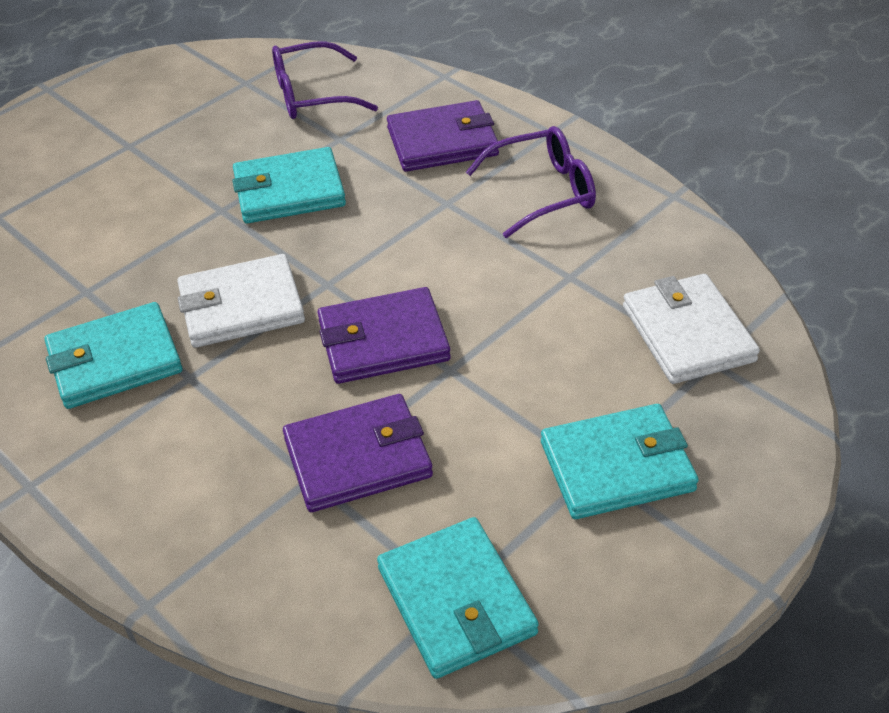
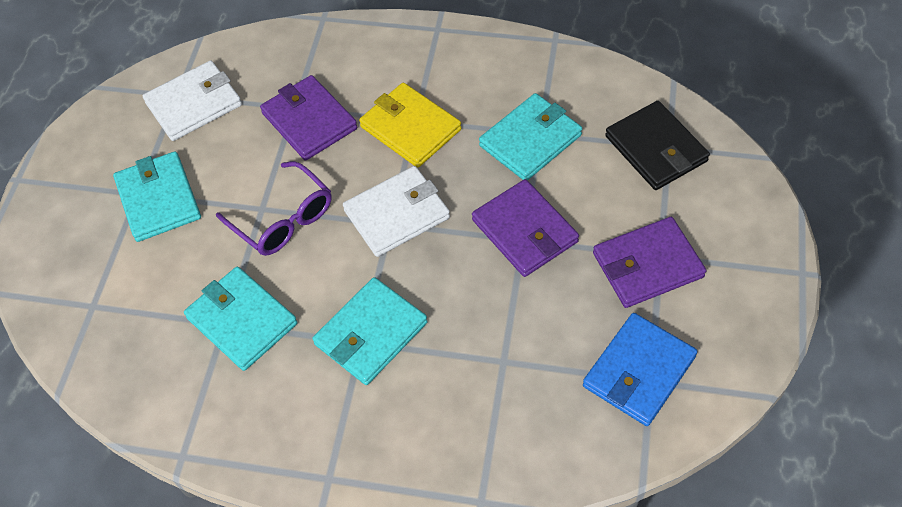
black wallet: none = 0 -> [605,101,710,190] = 1
blue wallet: none = 0 -> [583,313,698,426] = 1
purple glasses: [272,41,378,119] [466,126,596,238] = 2 -> [216,161,332,256] = 1
yellow wallet: none = 0 -> [359,83,461,168] = 1

